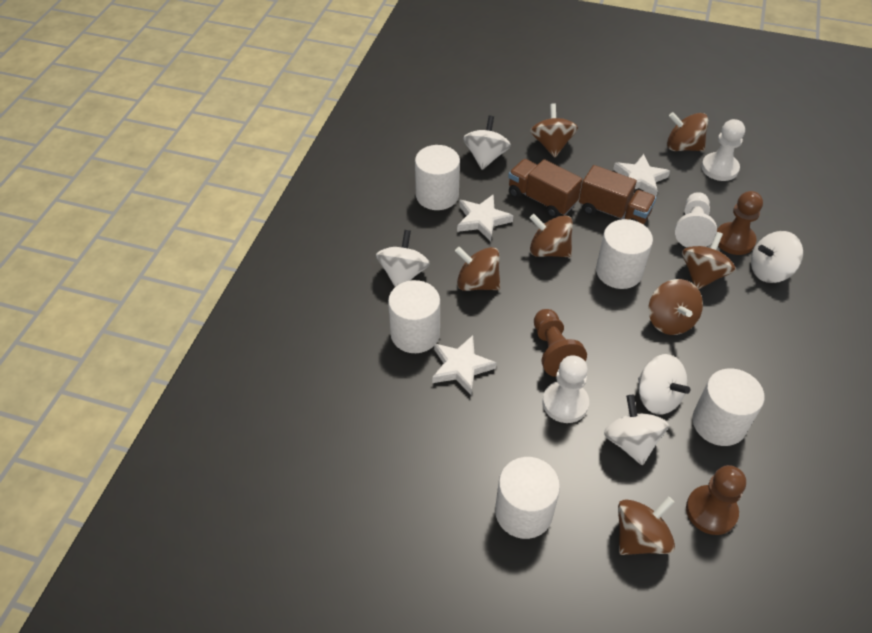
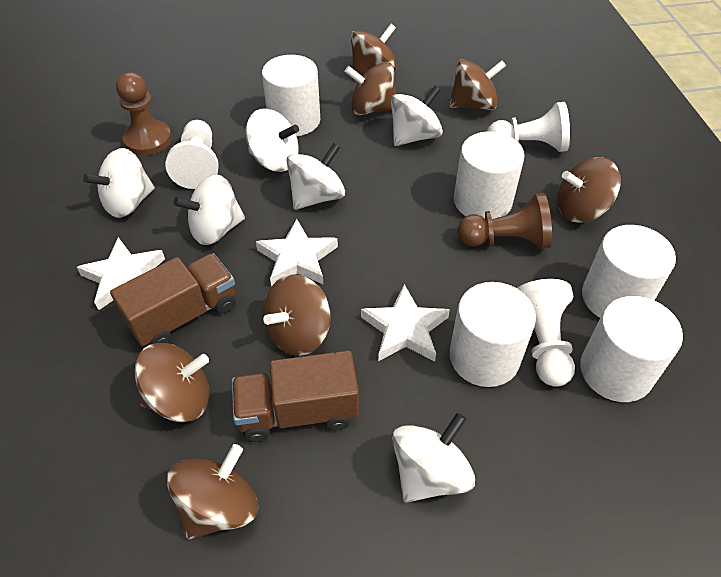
brown pawn: [534,309,587,377] [686,465,746,535] [717,191,763,255] = 3 -> [116,72,172,156] [457,193,552,249] = 2
white spinning top: [376,230,430,287] [463,116,511,170] [604,395,669,465] [638,354,691,415] [751,231,803,283] = 5 -> [83,148,155,218] [173,174,245,245] [246,108,299,172] [286,143,345,210] [391,85,443,146] [392,413,475,503] = 6

